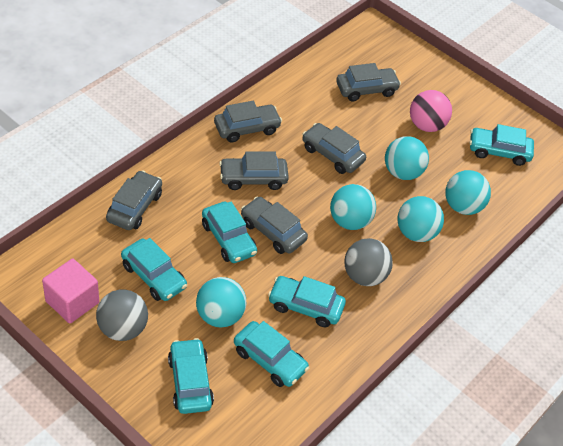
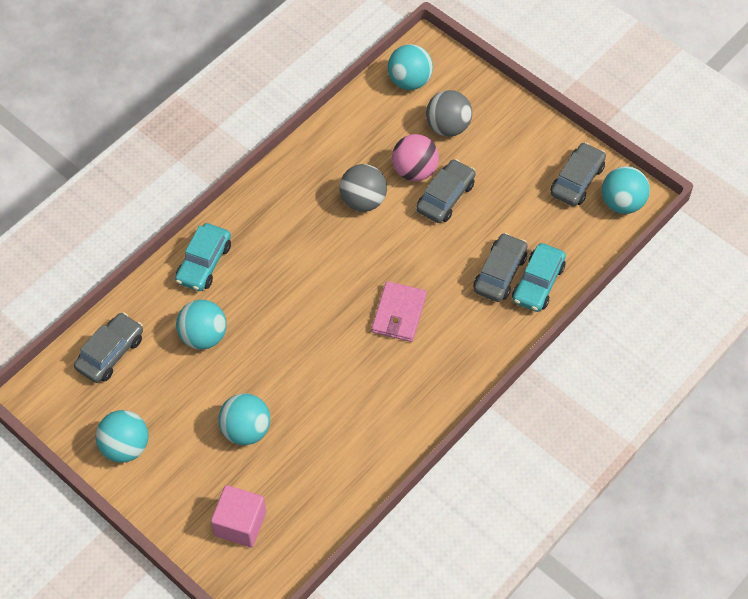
grey car: [106,170,162,230] [214,101,282,143] [219,151,289,190] [241,197,308,254] [302,123,366,174] [336,63,401,101] = 6 -> [74,312,143,383] [416,159,476,223] [474,233,528,302] [551,142,606,206] = 4
pink wallet: none = 0 -> [372,281,427,342] = 1
turquoise car: [121,238,187,301] [168,338,214,414] [202,202,257,263] [234,321,309,387] [268,276,346,327] [469,124,534,166] = 6 -> [175,223,231,291] [512,243,566,312] = 2

